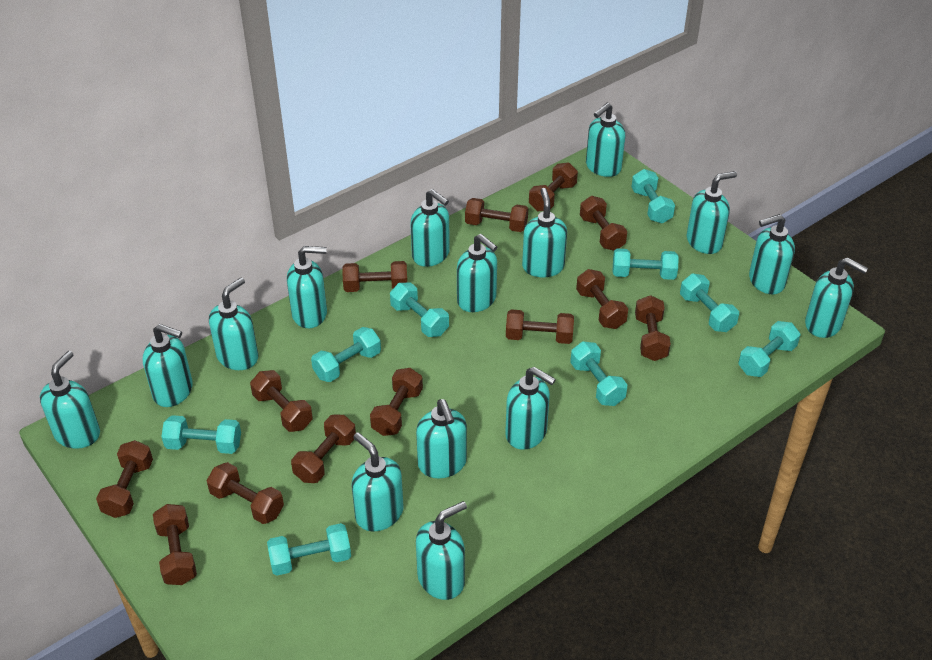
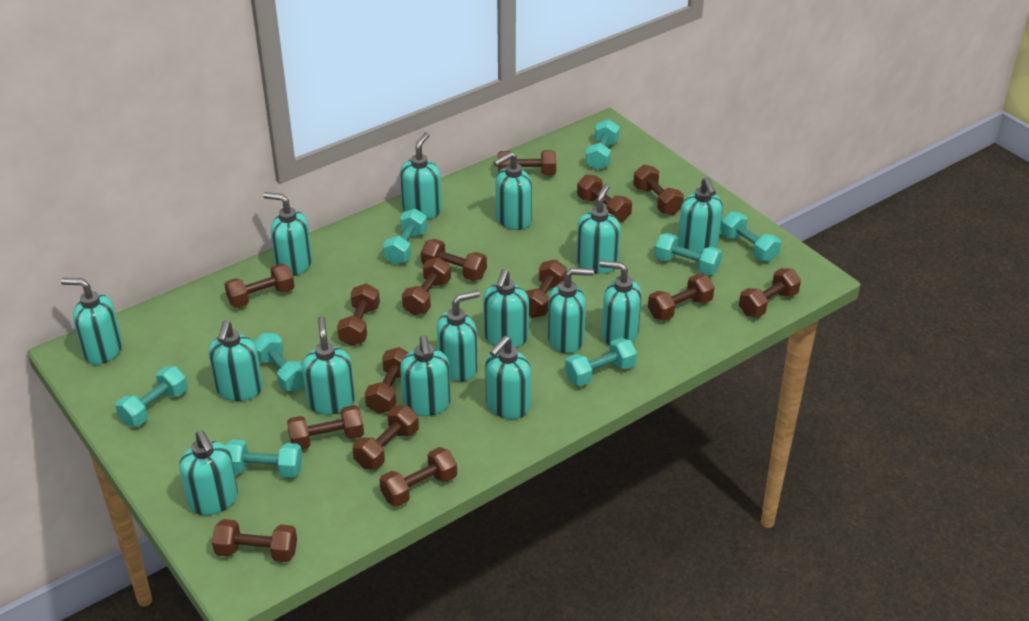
brown dumbbell: [96,440,153,518] [153,504,197,585] [206,462,284,524] [250,370,313,432] [291,415,356,483] [342,261,407,292] [370,368,423,436] [465,198,528,232] [506,309,574,344] [529,163,578,211] [576,269,628,329] [580,196,627,251] [635,295,671,361] = 13 -> [212,519,297,562] [224,263,295,308] [287,405,364,450] [337,283,380,346] [353,406,419,469] [365,347,408,414] [379,447,457,507] [402,257,451,315] [421,239,487,281] [498,150,556,175] [525,259,567,318] [577,174,632,222] [633,165,684,215] [648,274,714,321] [739,268,801,317] = 15
turquoise dumbbell: [161,415,241,454] [267,523,351,575] [311,327,381,382] [390,283,449,337] [570,341,627,406] [613,248,679,280] [632,169,675,224] [680,274,739,332] [738,321,801,377] = 9 -> [115,367,188,427] [225,439,302,478] [254,333,304,391] [383,209,427,265] [565,338,637,386] [586,119,620,170] [654,233,722,275] [720,211,781,262] = 8

